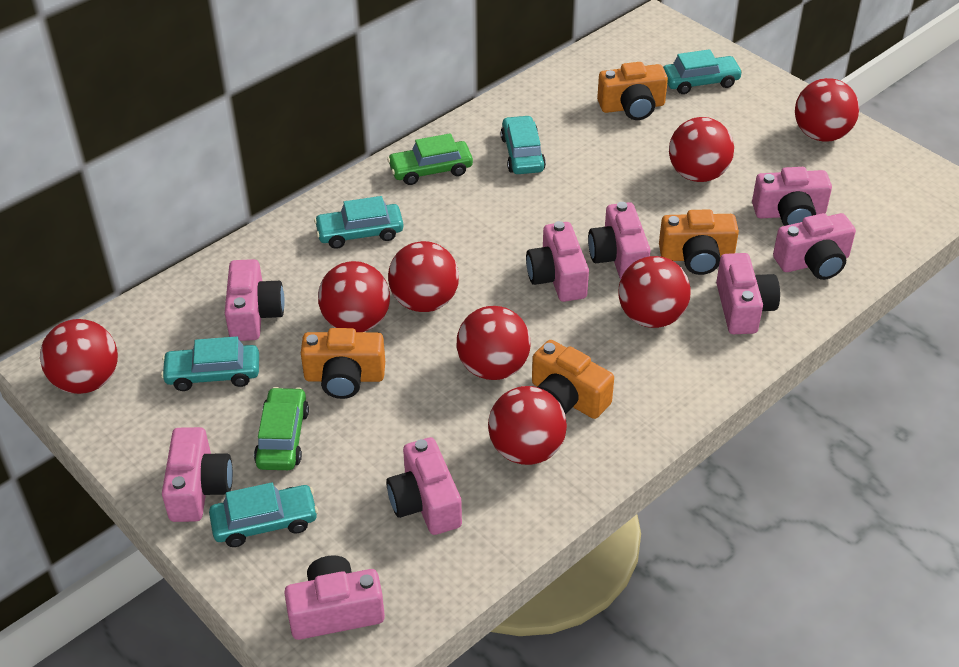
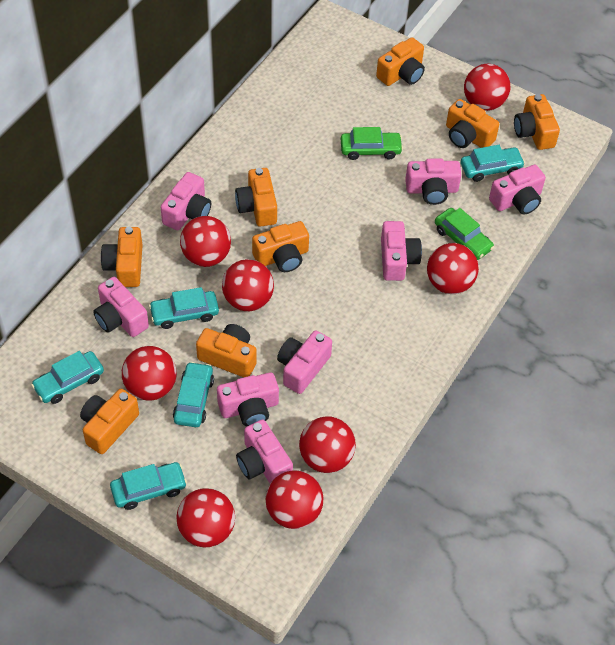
orange camera: [301,328,385,399] [532,340,614,419] [597,62,668,120] [659,209,739,275] = 4 -> [80,389,139,454] [101,227,142,287] [196,324,257,377] [235,168,277,227] [252,221,309,272] [376,37,425,86] [446,99,499,148] [514,94,560,150] = 8
pink camera: [162,427,233,522] [225,259,285,341] [284,555,385,640] [386,437,462,535] [526,221,589,302] [588,202,651,279] [716,253,780,334] [752,167,832,226] [773,213,856,280] = 9 -> [93,277,149,337] [160,172,211,230] [217,372,279,427] [236,419,293,483] [277,330,332,394] [381,221,422,281] [405,158,462,205] [489,165,546,215] = 8

